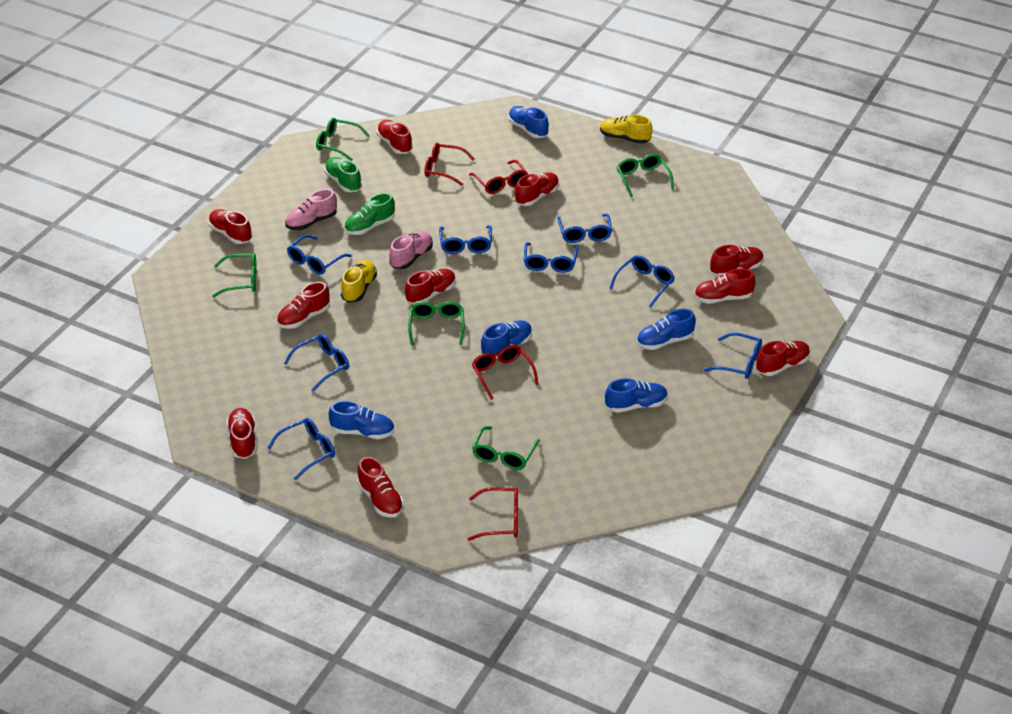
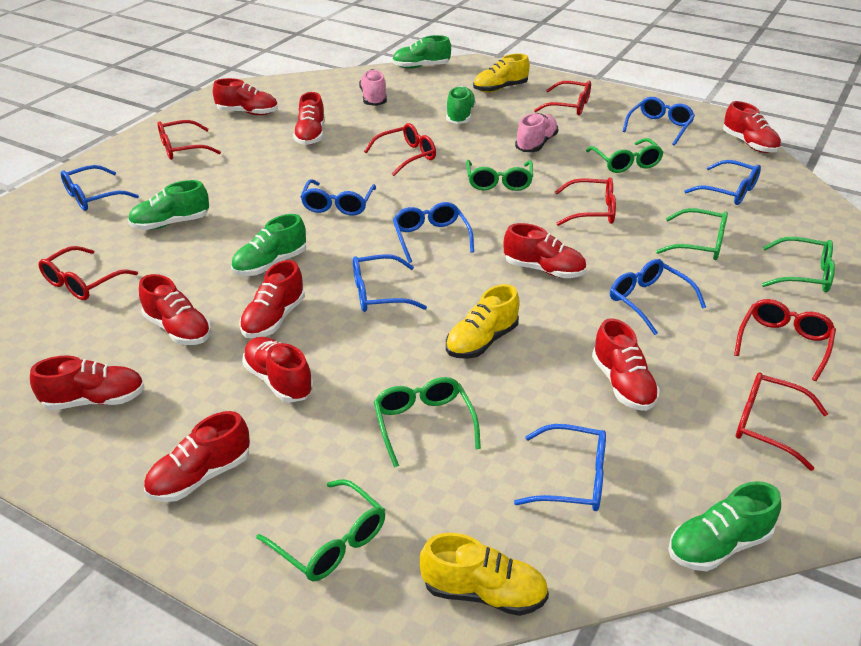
blue shoe: [329,400,395,439] [481,320,532,358] [508,106,549,138] [605,378,668,413] [637,309,696,350] = 5 -> none = 0
green glasses: [212,253,257,297] [316,118,370,161] [408,301,465,346] [472,426,540,470] [617,154,674,197] = 5 -> [256,479,385,581] [374,377,481,468] [466,160,533,191] [586,138,664,173] [656,208,728,260] [762,237,835,292] = 6
green shoe: [324,157,362,192] [344,193,395,235] = 2 -> [128,180,209,230] [231,214,306,276] [392,35,451,69] [446,86,476,124] [668,481,781,571] = 5
red glasses: [424,143,475,186] [467,487,518,541] [469,160,528,194] [472,345,539,400] = 4 -> [39,246,138,300] [158,120,221,160] [364,123,436,176] [534,81,591,115] [555,177,616,226] [734,299,836,381] [736,373,828,471] = 7
yellow shoe: [341,260,377,302] [600,115,653,144] = 2 -> [420,533,549,616] [446,284,520,359] [473,54,530,92] = 3

